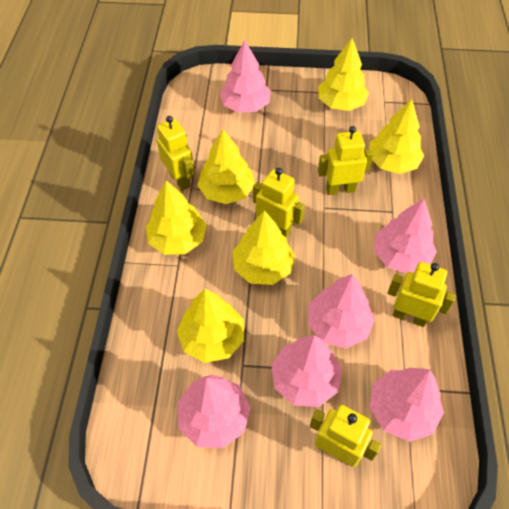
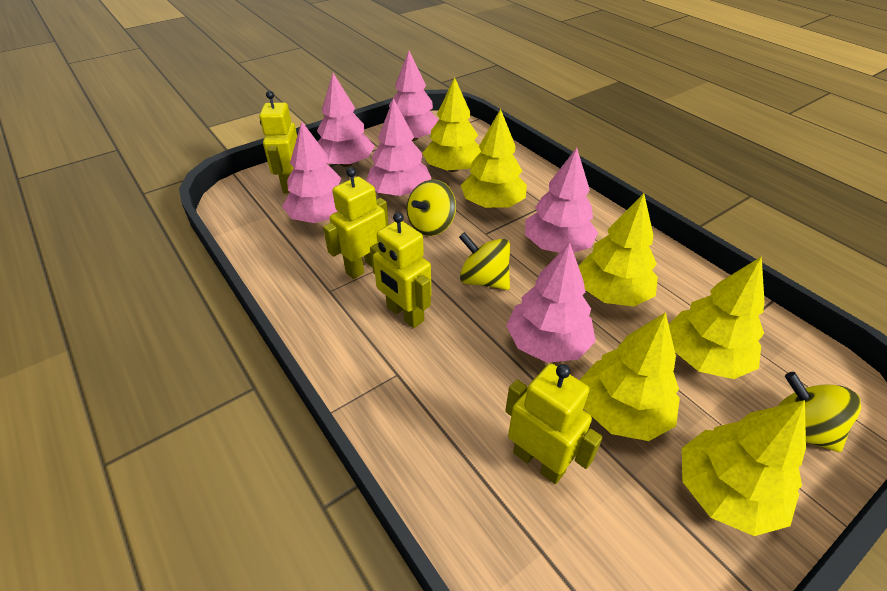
yellow robot: [157,116,194,191] [253,168,305,238] [310,405,381,467] [318,126,373,195] [387,262,456,327] = 5 -> [259,91,297,193] [323,167,389,279] [370,212,431,328] [505,363,603,484] = 4
yellow spinning top: none = 0 -> [407,180,456,236] [459,232,510,290] [778,372,861,452] = 3

